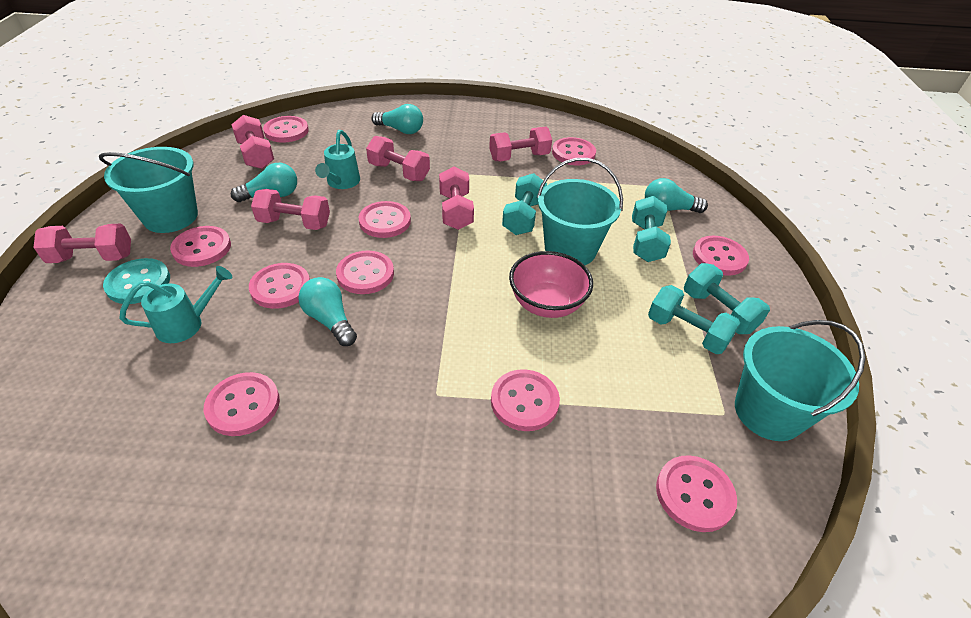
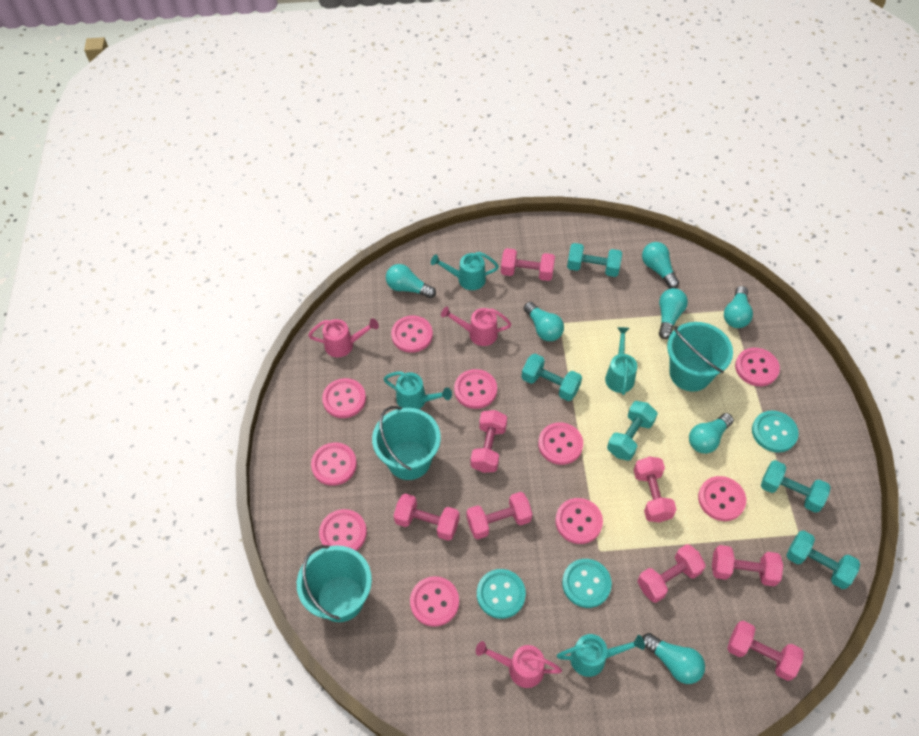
pink bowl: [509,251,593,318] = 1 -> none = 0
pink dumbbell: [34,224,131,263] [231,115,274,169] [251,189,330,230] [366,136,430,181] [439,166,474,230] [489,127,552,161] = 6 -> [394,493,460,541] [466,492,532,539] [471,410,507,473] [501,248,555,281] [634,456,677,522] [637,544,706,603] [712,545,783,586] [727,621,804,681] = 8
pink watering can: none = 0 -> [308,318,379,357] [441,307,512,346] [476,641,562,688] = 3
turquoise button: [103,258,170,304] = 1 -> [477,569,526,619] [562,559,612,608] [752,411,799,453] = 3
turquoise dumbbell: [502,173,547,235] [632,196,671,262] [648,285,740,354] [684,263,770,334] = 4 -> [522,354,582,401] [567,243,622,277] [607,401,658,461] [761,460,830,513] [786,530,860,589] = 5
turquoise light bulb: [231,163,297,202] [298,277,357,346] [371,104,423,134] [645,178,708,213] = 4 -> [386,264,436,298] [523,302,564,341] [642,242,679,289] [642,633,705,684] [659,288,688,339] [689,413,734,454] [724,286,753,328] = 7
turquoise watering can: [119,266,232,343] [315,130,360,189] = 2 -> [384,372,452,409] [431,252,499,290] [557,634,645,677] [605,327,637,395] = 4

